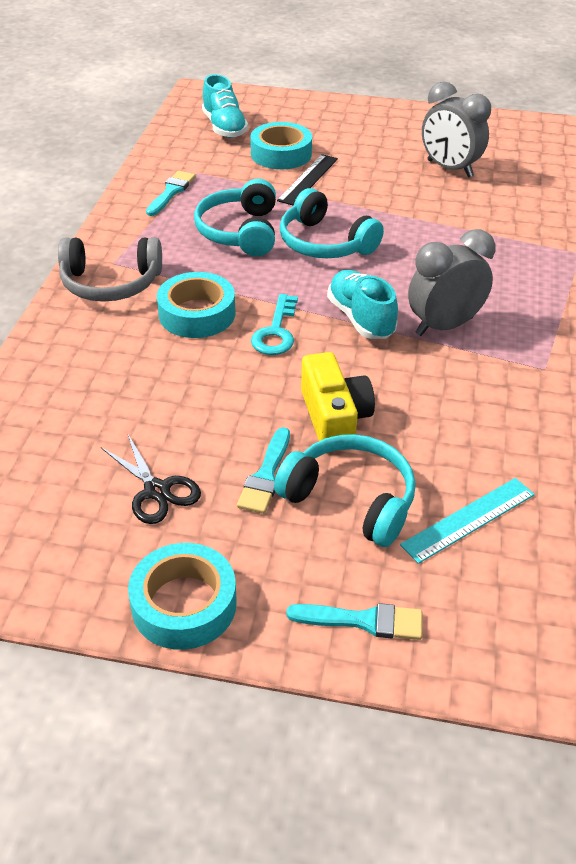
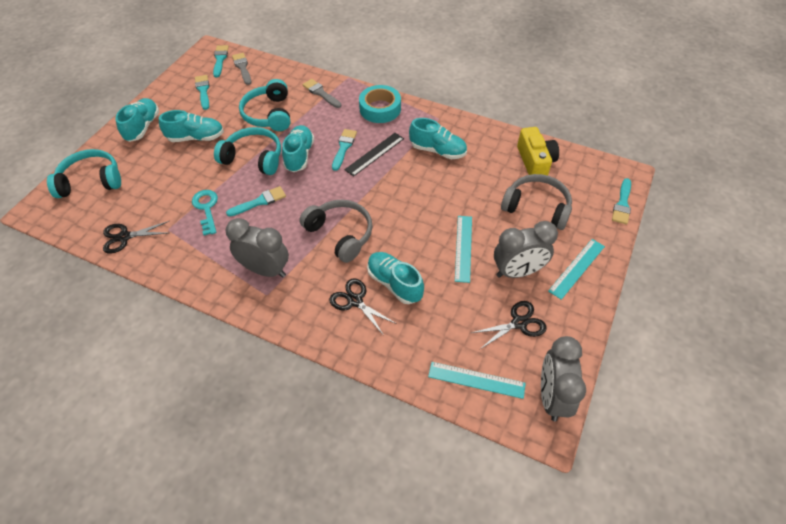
black scissors: [101,435,201,524] = 1 -> [103,221,169,254] [329,278,397,336] [471,301,547,349] = 3
grey brush: none = 0 -> [232,53,252,85] [302,79,341,108] = 2
grey clock: [408,229,495,336] [422,81,491,177] = 2 -> [225,218,289,278] [494,221,558,278] [541,336,586,422] = 3
grey headphones: [58,237,162,302] = 1 -> [299,200,373,263] [501,174,572,230] = 2
turquoise brush: [146,171,196,216] [237,427,290,514] [286,603,422,640] = 3 -> [195,75,210,110] [213,45,229,78] [226,186,286,217] [332,129,357,171] [612,178,631,224] = 5
turquoise ruler: [400,478,535,564] = 1 -> [428,362,526,399] [455,216,472,283] [548,239,605,300] = 3
turquoise shoe: [202,74,248,138] [327,270,398,339] = 2 -> [115,98,159,142] [159,110,224,142] [282,125,314,172] [367,252,424,304] [409,118,467,159] = 5
turquoise tape: [128,543,237,650] [157,272,235,338] [250,122,312,169] = 3 -> [359,85,401,123] = 1

